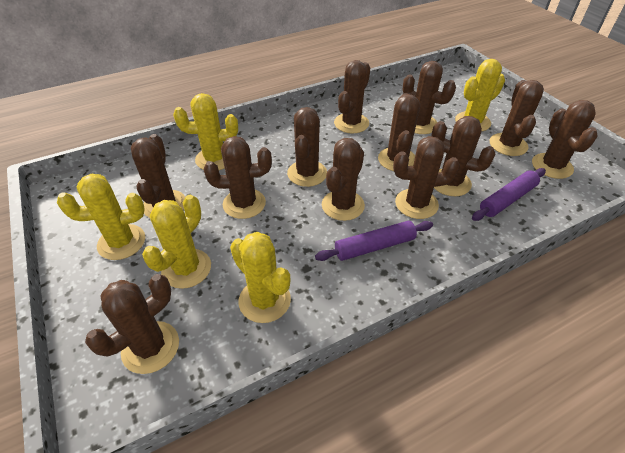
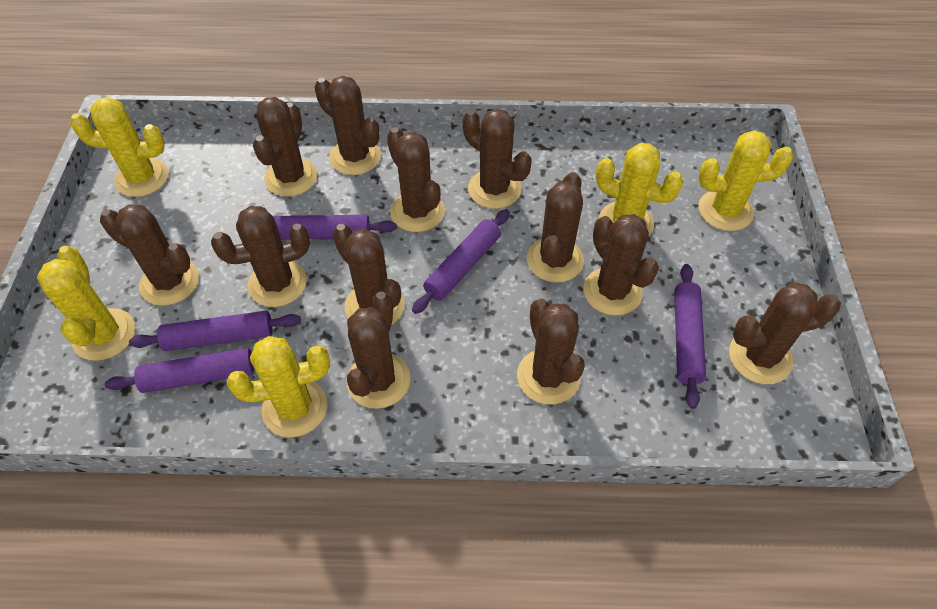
purple rolling pin: [315,221,433,261] [472,168,546,221] = 2 -> [105,348,254,393] [129,311,301,351] [273,215,396,240] [412,209,510,314] [674,264,706,409] = 5

